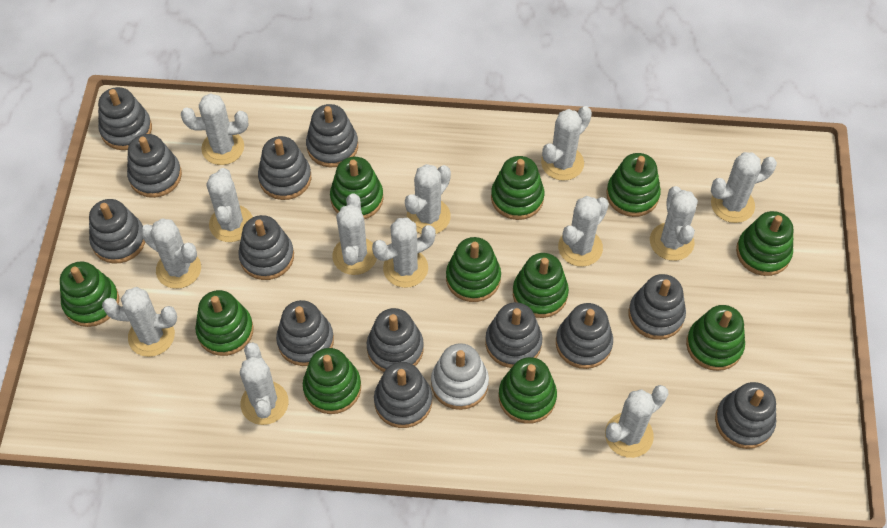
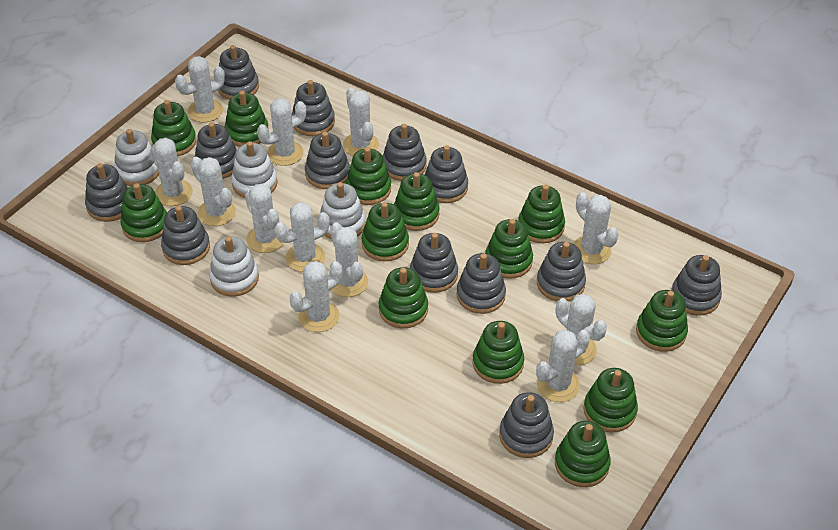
green stacking toy: [60,261,119,327] [195,290,254,356] [303,348,361,414] [330,157,384,219] [446,237,501,302] [491,156,544,220] [498,357,557,424] [513,253,569,318] [606,153,661,217] [686,305,745,371] [736,211,793,276] = 11 -> [121,183,167,242] [151,100,196,156] [225,91,269,147] [346,147,391,205] [361,202,409,261] [379,267,428,328] [394,172,440,231] [473,321,524,384] [485,219,533,279] [518,185,565,243] [555,421,611,487] [583,368,638,432] [636,290,688,352] = 13
white cactus: [102,287,177,357] [141,218,201,289] [181,93,248,165] [206,168,253,242] [240,342,289,425] [332,193,377,275] [372,218,436,288] [405,164,451,234] [541,106,592,181] [558,196,609,267] [605,385,668,458] [650,186,698,261] [711,152,777,223] = 13 -> [151,138,193,206] [175,56,225,122] [191,157,236,226] [245,184,283,253] [257,98,306,166] [274,202,330,272] [290,261,342,332] [330,222,368,297] [343,88,379,156] [536,330,590,402] [556,293,607,365] [573,192,619,264] = 12
white stacking toy: [431,343,489,410] = 1 -> [114,129,159,186] [209,236,259,296] [231,141,277,198] [320,182,366,239] = 4

